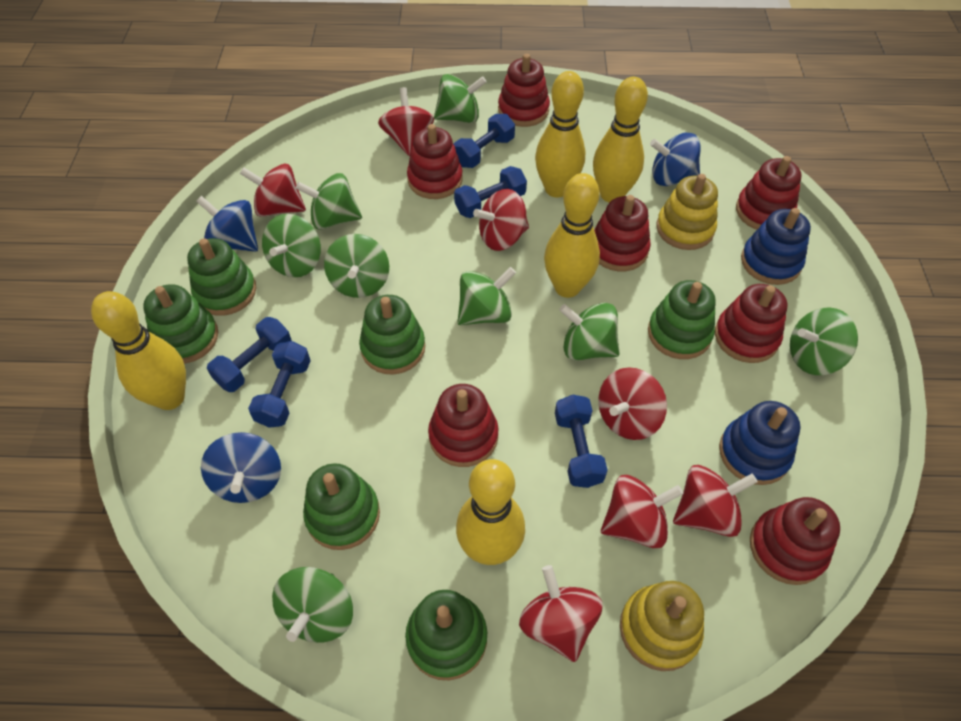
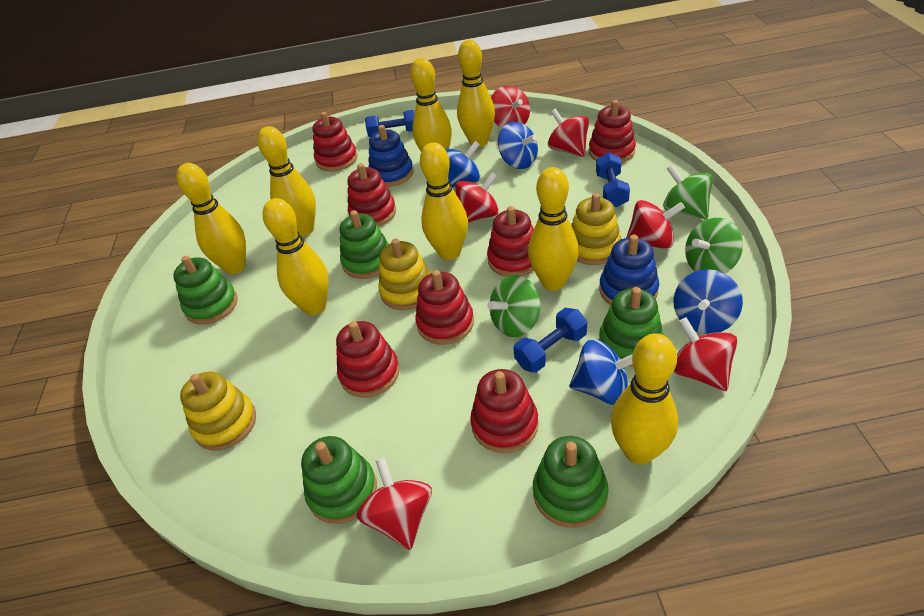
blue dumbbell: [207,317,292,392] [248,341,311,428] [453,114,515,168] [454,166,527,218] [555,395,608,488] = 5 -> [365,110,415,137] [513,308,587,373] [596,152,630,207] = 3
blue spinning top: [196,196,258,252] [201,432,281,503] [650,133,700,186] = 3 -> [445,141,480,188] [498,122,538,169] [569,339,633,405] [673,269,743,334] = 4
green spinning top: [262,214,321,278] [272,567,353,643] [296,173,362,230] [324,234,389,298] [434,74,486,123] [457,267,516,325] [559,303,620,360] [790,307,858,375] = 8 -> [487,275,540,337] [663,164,713,219] [685,218,743,273] = 3
green stacking toy: [143,284,218,364] [187,238,256,316] [303,464,380,550] [359,295,425,374] [405,590,487,680] [648,280,716,359] = 6 -> [173,256,238,325] [301,436,377,524] [340,210,389,279] [533,436,609,528] [599,287,664,366] = 5
red spinning top: [240,163,306,217] [378,87,434,156] [473,189,529,251] [519,565,603,662] [598,367,667,440] [601,475,683,548] [673,465,758,537] = 7 -> [356,457,432,550] [455,172,499,222] [491,86,530,128] [548,109,589,157] [626,200,685,249] [674,317,737,391] = 6
yellow bowling pin: [91,291,186,410] [456,459,525,565] [535,71,586,198] [544,173,600,298] [593,77,648,203] = 5 -> [176,163,246,274] [257,126,316,237] [263,198,329,315] [410,58,452,152] [420,142,468,260] [457,40,495,147] [528,167,579,291] [611,333,678,465] = 8
yellow stacking toy: [620,581,704,671] [656,174,718,250] = 2 -> [180,372,256,450] [378,239,431,310] [571,193,621,265] = 3

